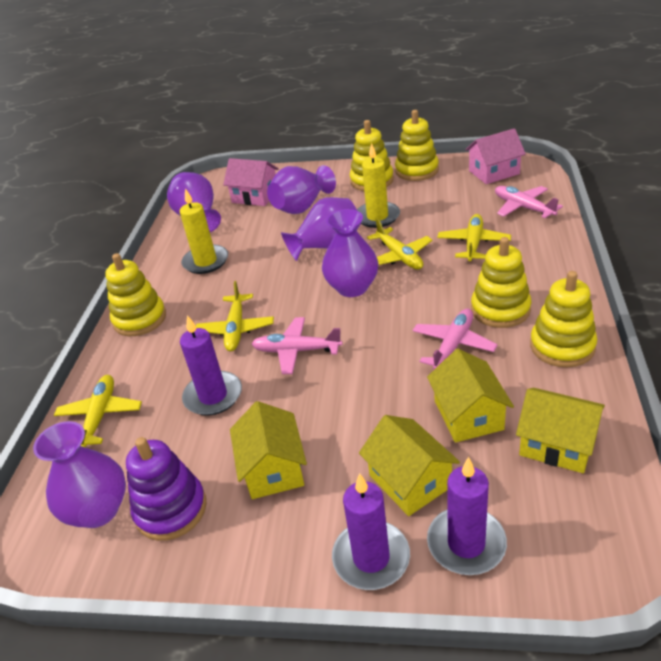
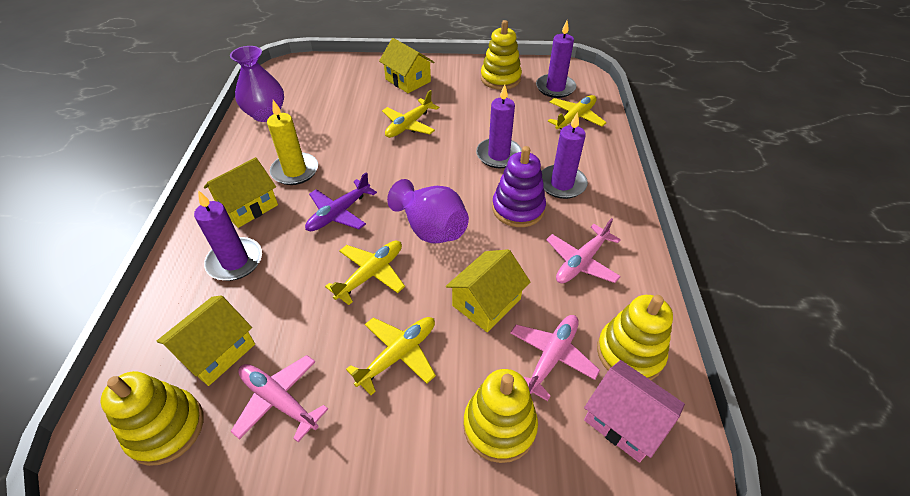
pink house: [223,158,279,206] [465,128,526,184] = 2 -> [584,360,685,463] = 1
purple candle: [180,315,242,416] [332,473,410,590] [427,457,507,575] = 3 -> [194,190,262,281] [476,84,522,168] [536,20,576,98] [542,112,588,199] = 4
purple plane: none = 0 -> [305,172,377,231] = 1
purple vase: [33,421,126,528] [167,172,221,232] [267,165,336,214] [281,197,361,261] [322,209,379,297] = 5 -> [230,46,284,122] [387,179,469,243] = 2
yellow candle: [180,188,228,274] [357,143,400,228] = 2 -> [267,100,318,185] = 1
yellow stacking toy: [105,253,166,336] [350,120,394,191] [395,110,439,181] [471,237,531,328] [530,271,597,368] = 5 -> [101,371,204,466] [463,369,538,463] [481,20,522,90] [597,295,673,380] = 4

